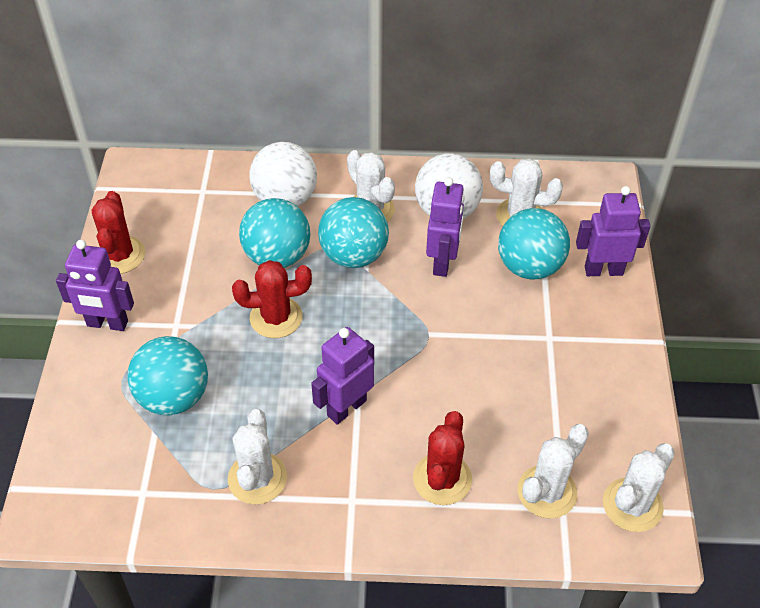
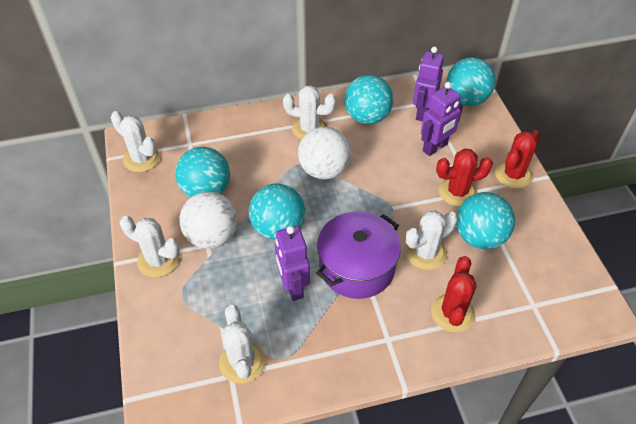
purple pot: none = 0 -> [316,211,401,299] = 1
purple robot: [56,240,134,331] [311,327,374,425] [426,177,465,277] [576,186,650,276] = 4 -> [275,226,310,301] [413,46,444,121] [421,82,463,156] = 3
turquoise ball: [127,336,208,415] [239,198,310,268] [318,197,389,268] [498,208,570,279] = 4 -> [175,147,230,198] [249,184,305,240] [344,75,393,124] [446,57,496,106] [456,192,515,249] = 5

